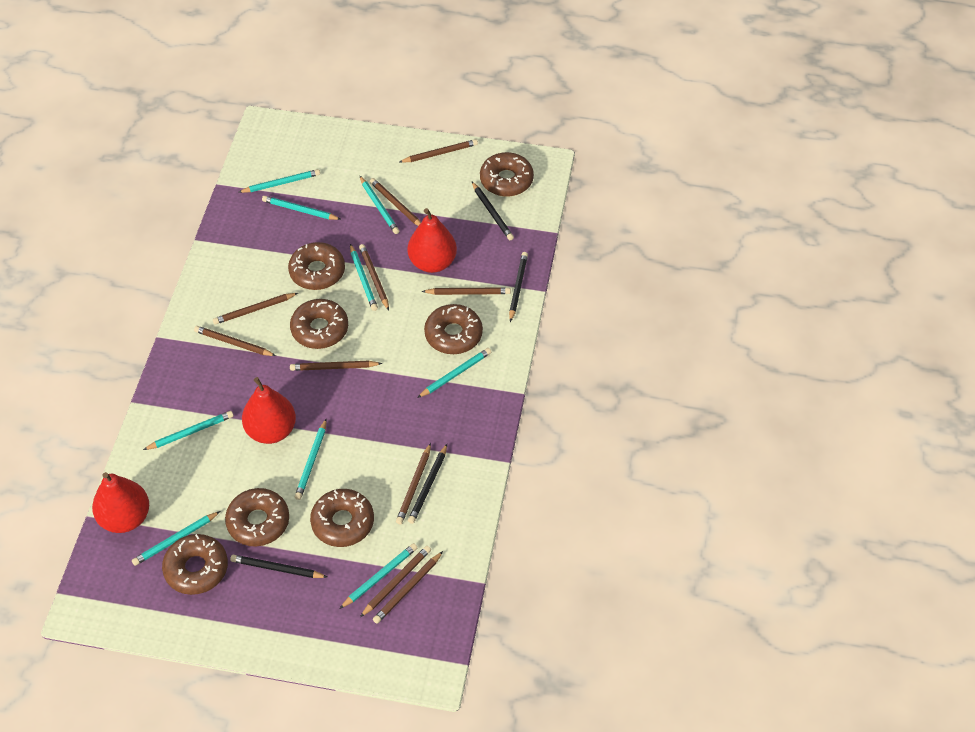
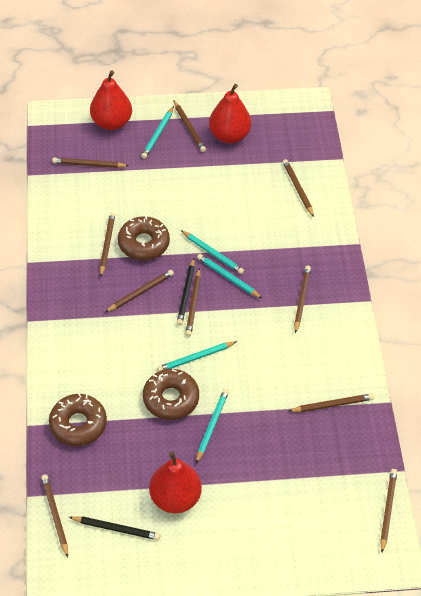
black pencil: [230,555,327,578] [408,444,447,524] [472,182,514,240] [509,252,528,322] = 4 -> [69,516,161,540] [177,258,195,326] = 2
brown donut: [162,534,228,595] [225,488,289,547] [288,242,345,290] [290,299,348,349] [310,489,374,547] [424,304,483,354] [480,152,534,197] = 7 -> [49,393,107,446] [118,216,170,260] [143,369,199,420] = 3
turquoise pencil: [132,511,220,566] [143,411,233,450] [239,169,320,193] [262,196,341,220] [295,419,326,500] [340,543,417,609] [350,244,378,311] [360,176,399,234] [417,348,491,398] = 9 -> [141,106,174,159] [157,341,237,372] [181,230,244,274] [196,389,229,464] [197,254,262,298] = 5

